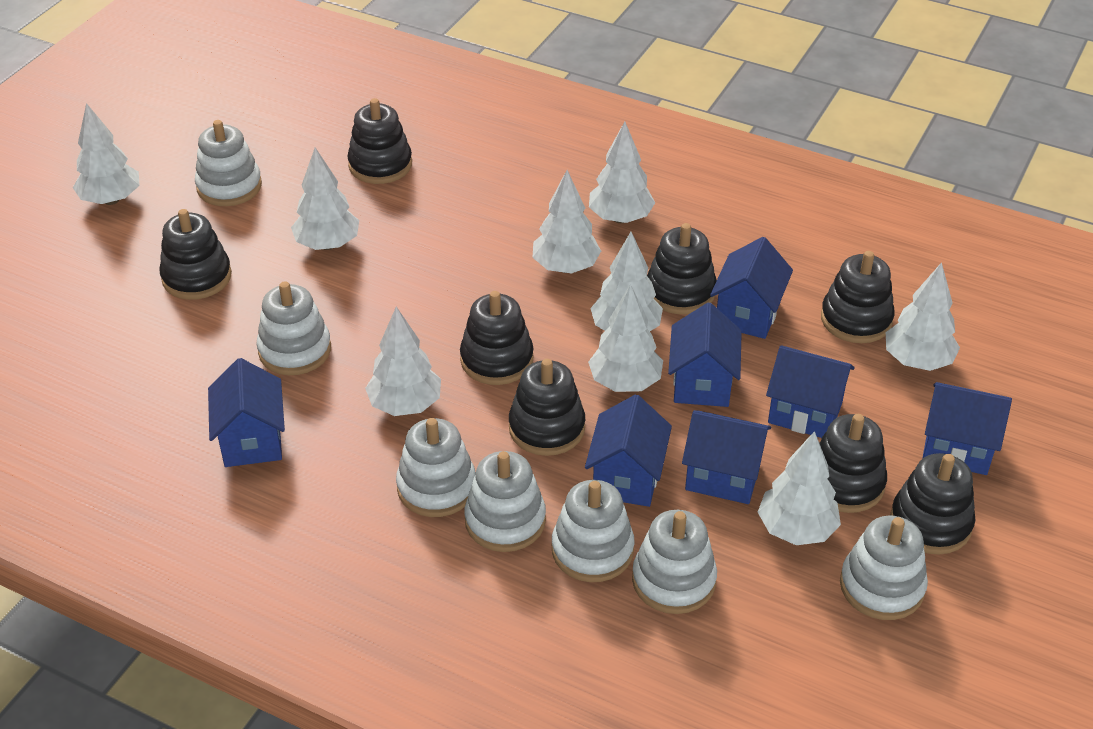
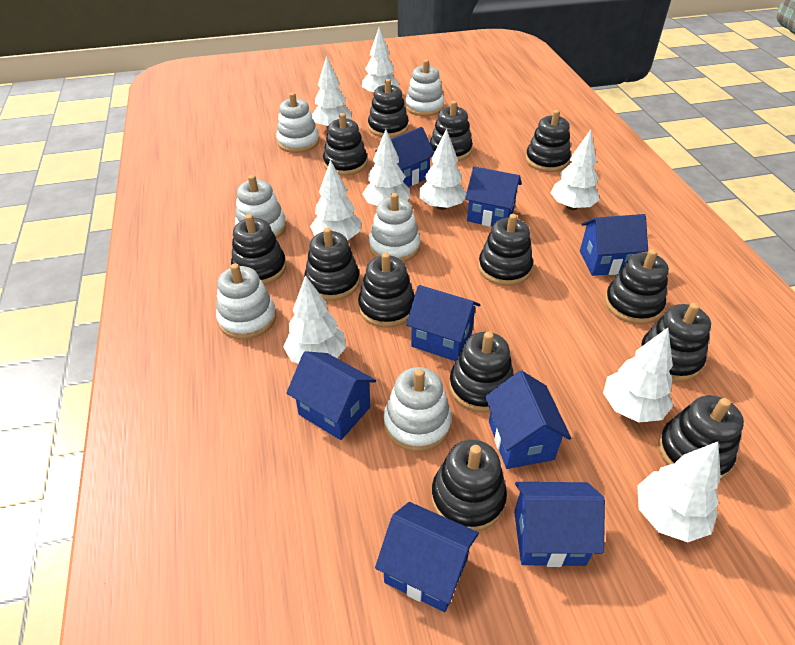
black stacking toy: [159,209,232,300] [347,98,412,184] [460,291,533,385] [509,359,585,456] [647,223,717,314] [819,414,887,513] [821,251,895,343] [890,453,975,555] = 8 -> [231,214,286,285] [304,227,360,301] [323,113,367,176] [358,252,415,328] [368,79,409,138] [430,101,473,161] [431,440,507,531] [449,331,513,413] [478,214,533,286] [526,110,571,172] [605,249,669,324] [639,303,711,382] [658,395,744,480] = 13
blue house: [208,358,285,467] [585,395,672,507] [668,303,742,407] [682,410,771,504] [710,237,793,339] [766,345,855,438] [922,382,1012,475] = 7 -> [286,351,376,440] [375,127,434,187] [375,502,479,612] [406,285,480,361] [465,166,522,227] [485,370,571,469] [514,482,605,567] [580,214,648,276] = 8
white stacking toy: [195,120,262,206] [257,281,331,375] [396,418,476,517] [464,451,546,552] [552,480,635,582] [632,510,717,614] [840,515,928,620] = 7 -> [216,263,276,340] [235,175,286,239] [276,93,319,153] [369,193,420,262] [384,367,452,452] [405,60,444,116] = 6

